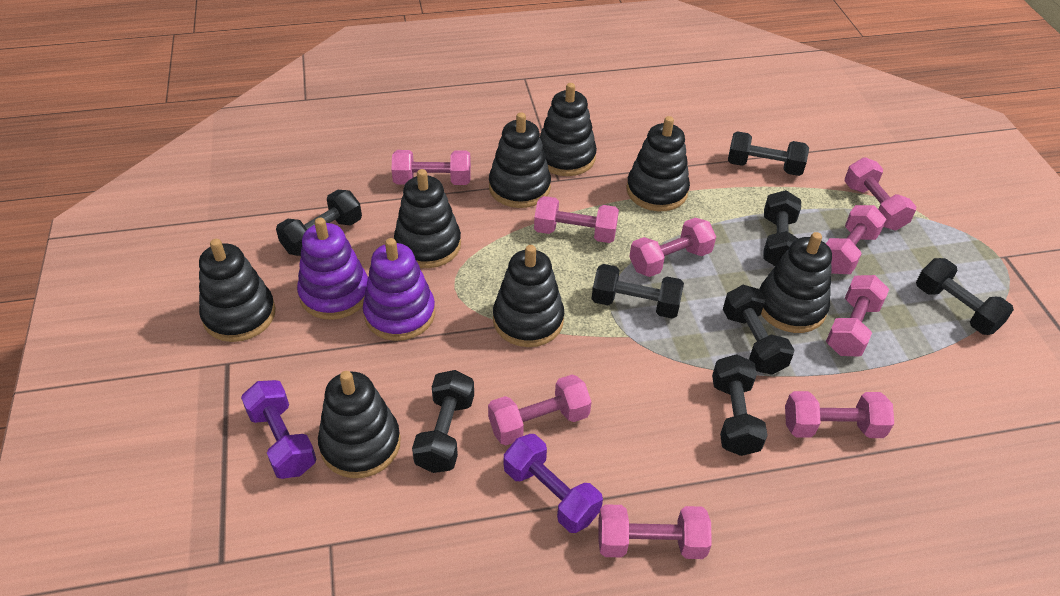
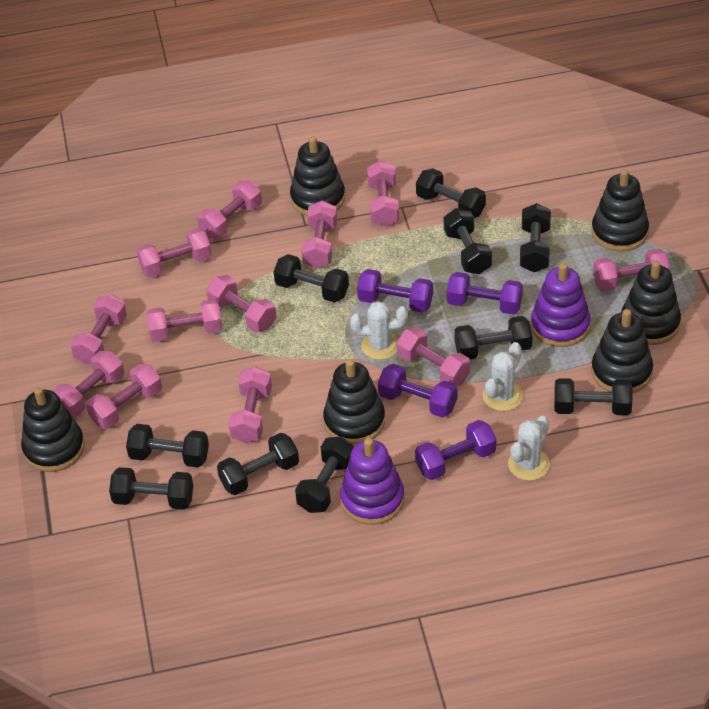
black dumbbell: [276,190,362,256] [412,370,474,473] [592,264,684,319] [712,354,768,456] [723,285,794,375] [728,131,809,176] [764,190,801,266] [916,258,1014,335] = 8 -> [109,467,193,510] [126,424,209,467] [217,433,299,495] [274,254,349,303] [295,436,354,513] [416,168,486,218] [444,208,492,274] [454,316,532,359] [520,203,551,272] [554,378,632,415] = 10
black stacking toy: [199,239,276,342] [318,371,401,478] [394,169,461,268] [489,112,551,208] [493,245,564,347] [540,83,597,176] [626,116,690,211] [760,232,832,333] = 8 -> [21,387,85,472] [290,136,345,216] [323,359,385,444] [591,169,649,252] [591,309,653,393] [621,261,681,345] = 6
pink dumbbell: [391,150,471,185] [488,374,591,445] [534,196,619,243] [598,504,712,559] [629,218,716,277] [785,391,894,438] [826,205,886,274] [826,275,889,357] [845,157,916,231] = 9 -> [53,351,124,417] [70,294,127,365] [86,364,162,428] [137,228,212,277] [147,299,223,342] [197,180,262,238] [206,275,277,332] [229,367,272,443] [301,200,337,269] [367,160,399,227] [397,327,471,386] [593,249,670,292] = 12
purple dumbbell: [241,380,317,479] [504,434,603,533] = 2 -> [357,269,433,313] [378,364,457,418] [415,420,496,480] [447,272,523,315] = 4
white cactus: none = 0 -> [350,301,408,360] [483,342,523,411] [508,416,550,481] = 3

